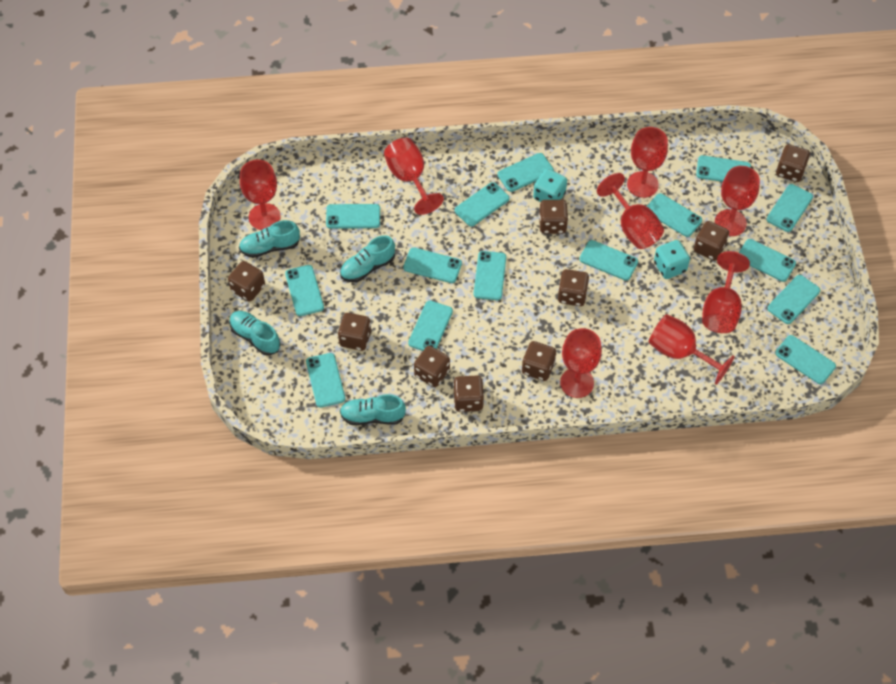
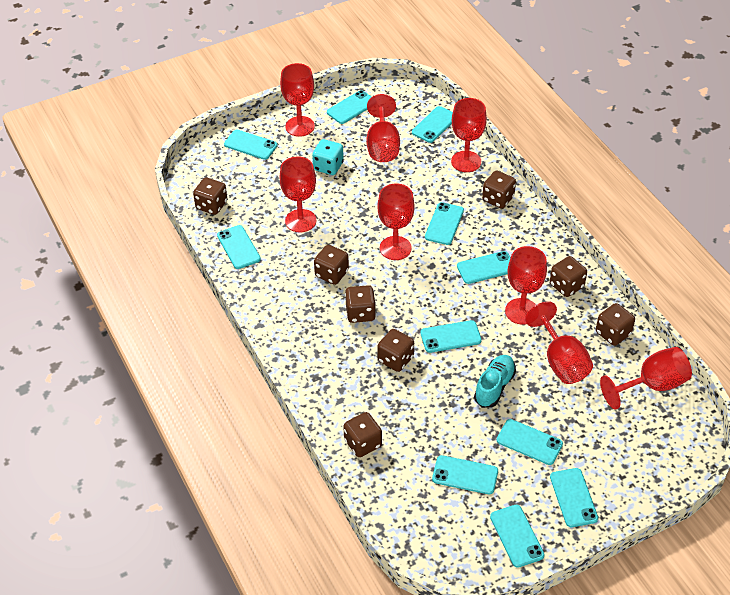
brown dice: [228,261,265,302] [338,313,371,351] [414,346,450,387] [453,375,484,412] [522,341,556,381] [539,200,568,234] [558,269,589,306] [694,221,729,261] [776,144,810,182] = 9 -> [193,177,227,215] [314,245,349,285] [343,412,382,457] [345,285,376,323] [377,329,414,372] [482,170,516,209] [550,256,587,297] [596,303,635,346] = 8
turquoise dice: [533,169,567,202] [654,240,690,279] = 2 -> [312,139,344,175] = 1
turquoise phone: [285,265,324,316] [306,353,345,407] [326,204,380,229] [403,247,462,283] [408,300,453,351] [455,182,509,226] [473,251,506,300] [497,153,554,192] [579,240,638,281] [647,193,702,237] [696,155,751,182] [739,239,796,282] [766,184,813,232] [767,275,820,324] [775,335,836,384] = 15 -> [217,225,261,269] [224,130,278,160] [327,90,372,124] [412,106,453,143] [420,320,481,353] [425,202,464,245] [432,455,498,494] [457,251,511,284] [490,505,545,568] [497,419,563,465] [550,468,598,527] = 11
turquoise shoe: [229,311,281,356] [239,220,300,258] [340,235,395,282] [340,394,406,425] = 4 -> [474,355,516,408] = 1

